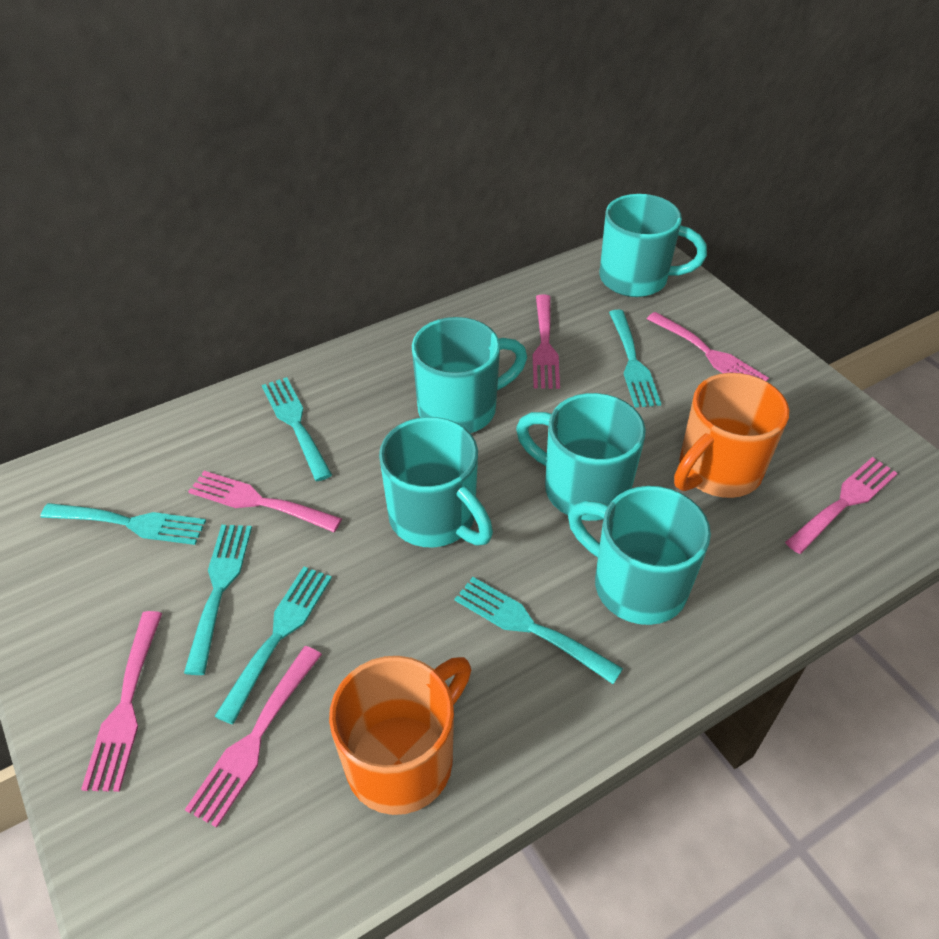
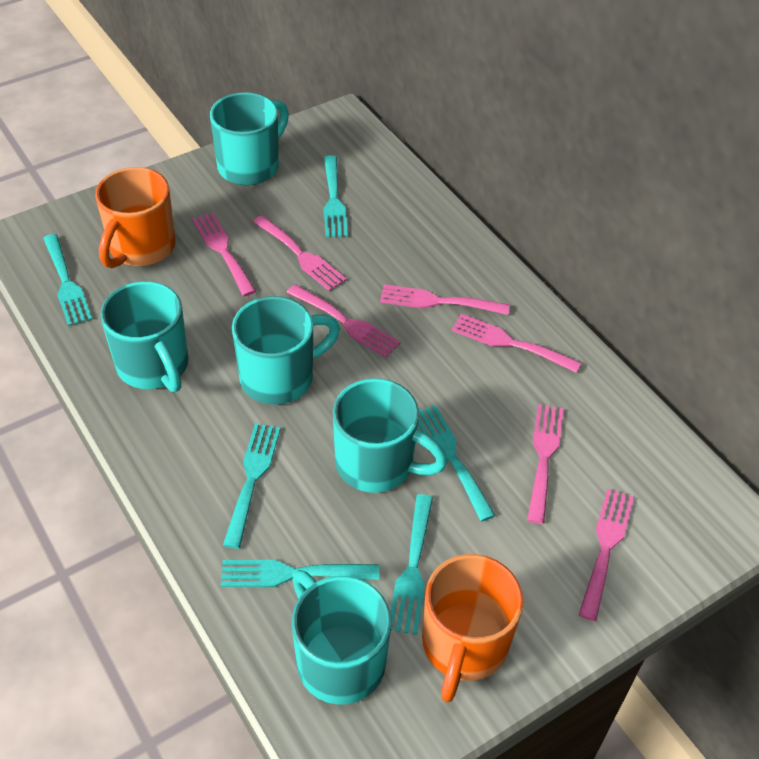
pink fork: [81,611,162,792] [185,646,322,828] [188,471,342,532] [533,295,560,389] [647,312,769,381] [785,457,898,554] = 6 -> [192,212,256,296] [253,215,347,291] [287,284,401,358] [380,284,510,315] [451,314,581,373] [527,404,564,524] [579,489,634,621] = 7

